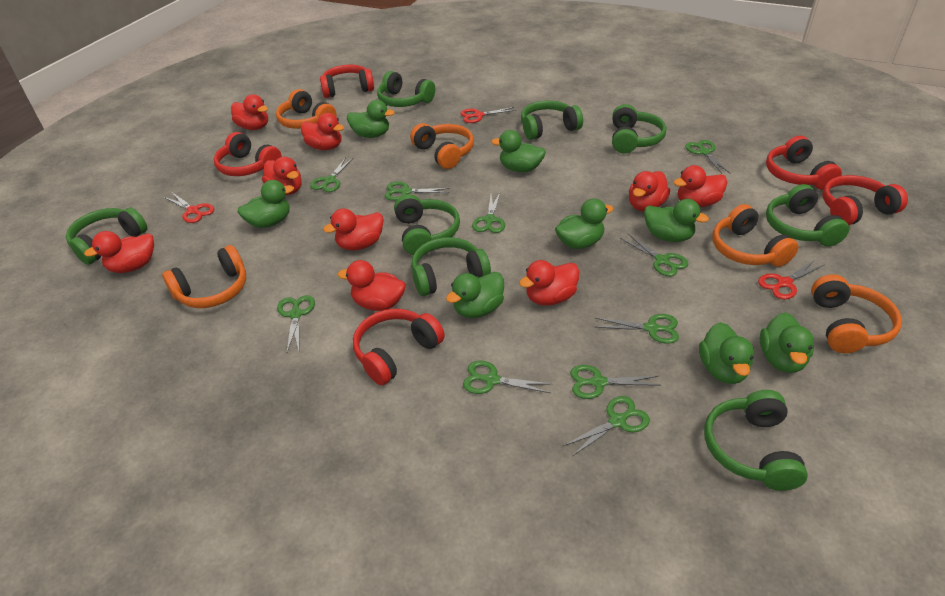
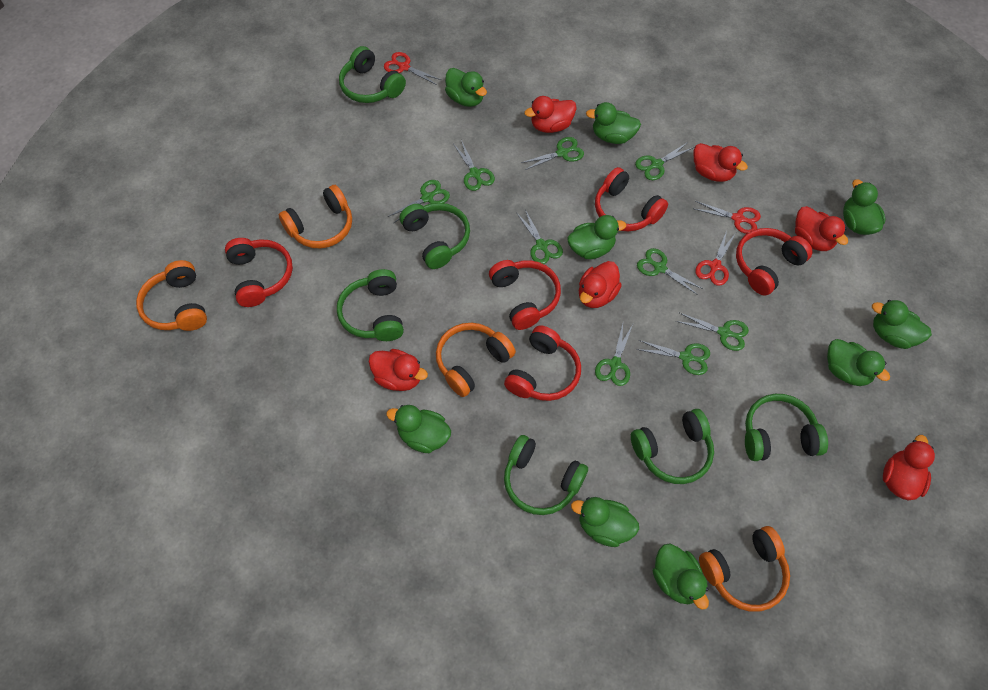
green duck: [237,180,294,228] [347,100,395,138] [446,272,504,318] [491,130,546,172] [555,198,613,249] [644,199,709,242] [699,322,754,384] [760,312,814,373] = 8 -> [386,405,451,453] [445,68,487,107] [567,215,626,259] [571,497,639,547] [586,102,641,144] [653,544,709,610] [827,339,890,386] [843,179,886,235] [872,300,932,349] = 9
green headphones: [66,208,147,265] [377,71,435,107] [394,194,460,255] [411,237,491,296] [521,100,583,140] [612,104,667,154] [704,390,808,491] [766,184,849,246] = 8 -> [337,269,404,341] [339,46,406,103] [400,203,470,269] [504,435,588,515] [631,409,714,484] [745,394,828,461] = 6
green scissors: [277,295,315,352] [310,157,353,192] [385,181,450,201] [463,360,552,394] [472,193,505,233] [563,396,650,456] [570,365,661,399] [596,314,679,344] [620,233,688,276] [685,140,730,174] = 10 -> [388,180,450,223] [453,140,495,191] [517,210,563,264] [521,137,584,170] [595,324,633,386] [635,142,694,180] [637,248,703,295] [637,340,710,375] [676,313,749,351] = 9
orange headphones: [162,245,246,308] [276,89,337,129] [410,123,474,169] [712,204,799,267] [811,274,902,353] = 5 -> [136,260,207,331] [279,185,352,248] [436,323,516,397] [699,526,790,611] = 4
red duck: [84,231,154,273] [231,94,268,130] [262,157,302,195] [301,113,344,150] [323,208,384,250] [338,260,406,311] [519,260,579,306] [629,171,670,211] [674,165,727,207] = 9 -> [369,349,428,391] [524,96,577,133] [579,261,622,308] [693,143,748,182] [795,206,848,251] [883,435,935,501] = 6

